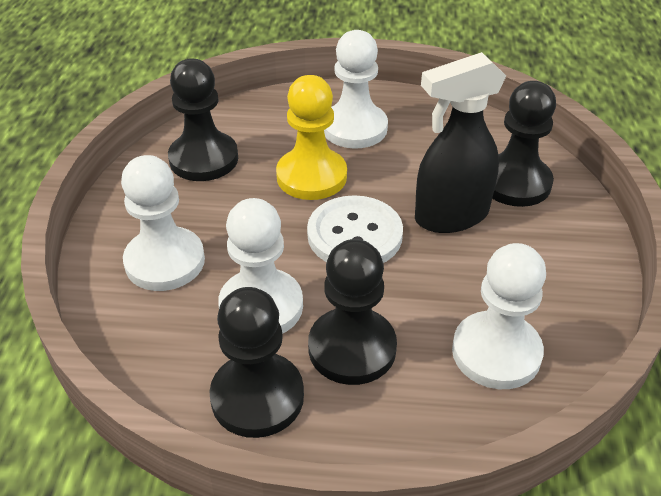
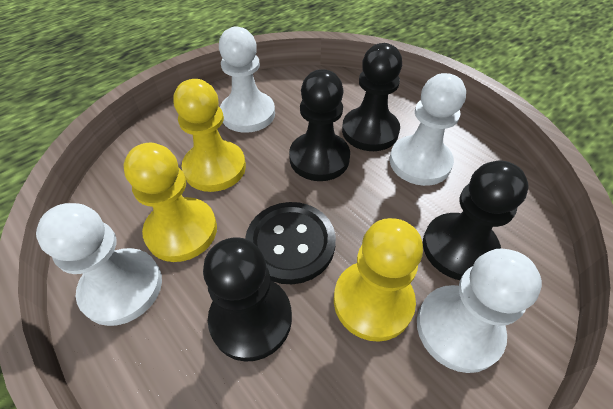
black button: none = 0 -> [245,202,336,284] = 1
black spray bottle: [415,52,506,233] = 1 -> none = 0
white button: [307,195,403,263] = 1 -> none = 0
yellow pawn: [276,75,347,200] = 1 -> [124,143,217,262] [173,79,246,192] [334,218,423,342] = 3

